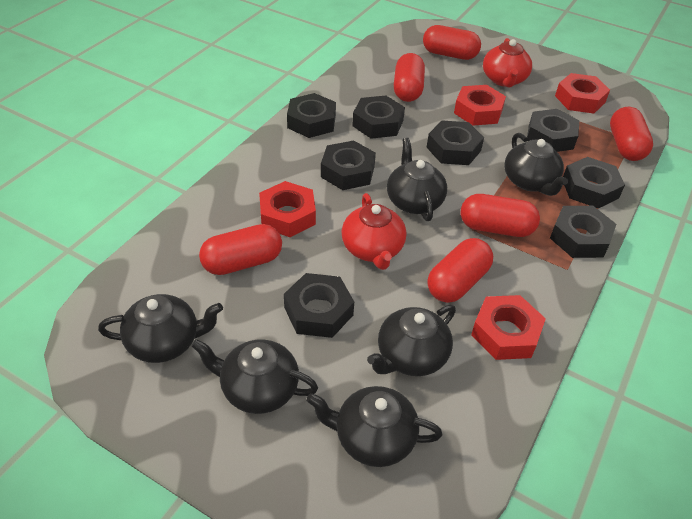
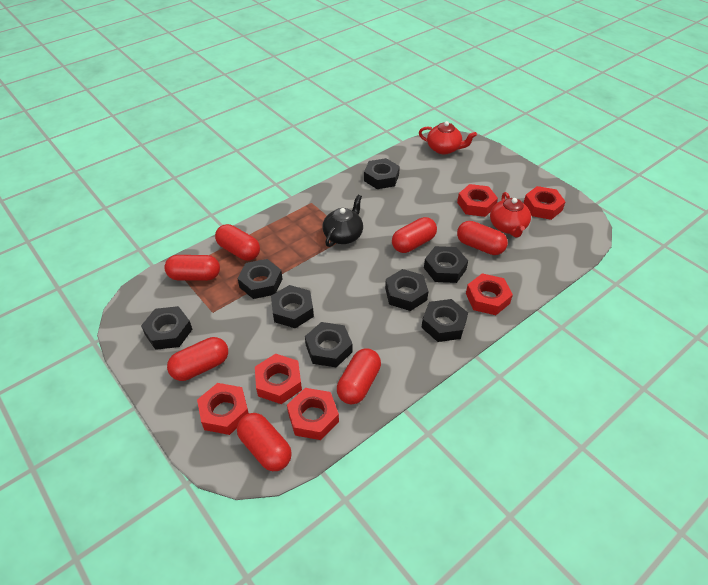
black teapot: [98,294,223,363] [191,339,318,414] [306,386,442,467] [367,305,456,376] [387,138,447,221] [504,133,568,196] = 6 -> [323,195,363,247] = 1
red capsule: [199,224,282,275] [394,53,425,102] [423,25,481,60] [428,238,493,303] [461,194,540,237] [610,107,653,161] = 6 -> [164,255,220,281] [167,337,228,381] [215,224,260,261] [237,413,292,471] [337,348,381,404] [392,217,437,253] [457,221,508,255] = 7
red nut: [259,181,316,237] [454,85,506,126] [471,295,546,360] [555,73,610,114] = 4 -> [197,383,249,435] [255,354,302,404] [287,388,339,440] [457,184,498,217] [466,273,513,315] [524,186,566,220] = 6

